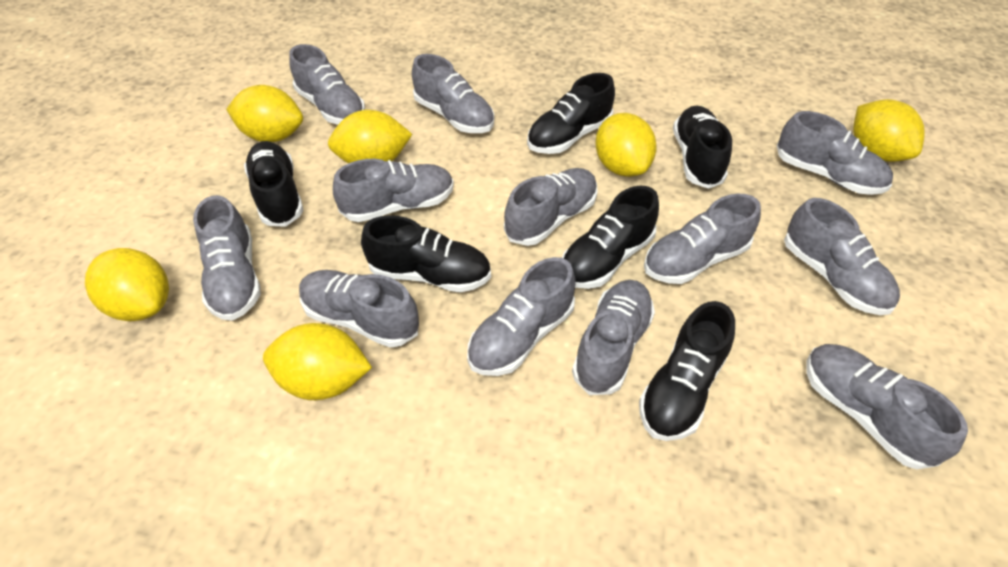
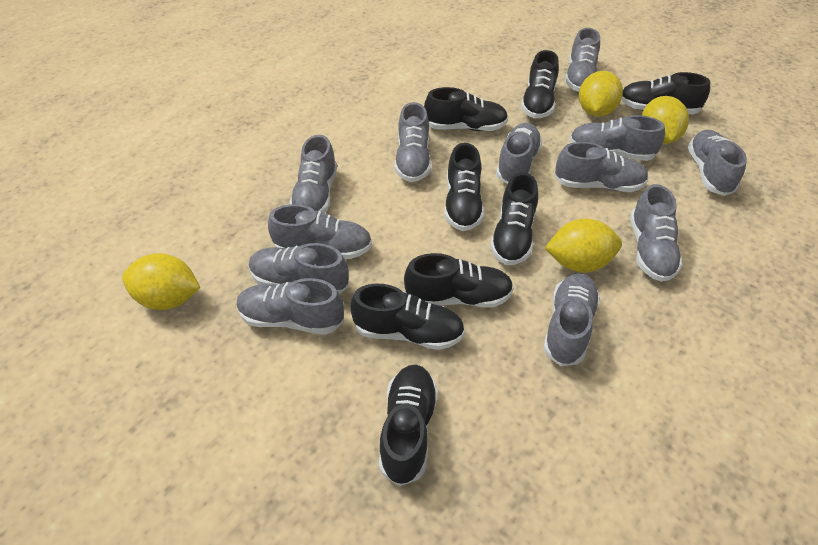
black shoe: [244,141,304,227] [361,215,491,293] [527,73,615,154] [562,185,659,289] [639,301,735,441] [673,105,732,189] = 6 -> [351,284,465,350] [379,365,438,486] [404,253,514,308] [424,87,508,131] [444,143,484,231] [490,172,538,265] [521,50,559,118] [621,72,710,114] = 8
yellow lemon: [85,248,169,321] [226,85,303,142] [263,323,372,400] [328,110,412,163] [595,113,657,177] [853,99,925,162] = 6 -> [122,253,200,310] [545,219,622,273] [579,71,623,117] [642,96,689,144] = 4

